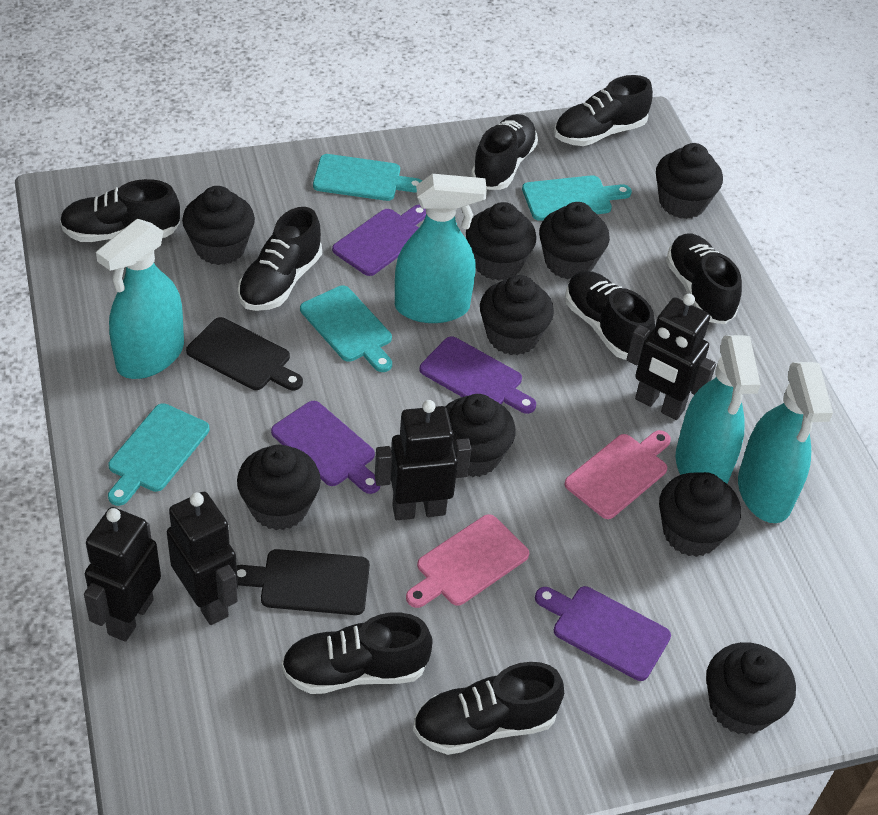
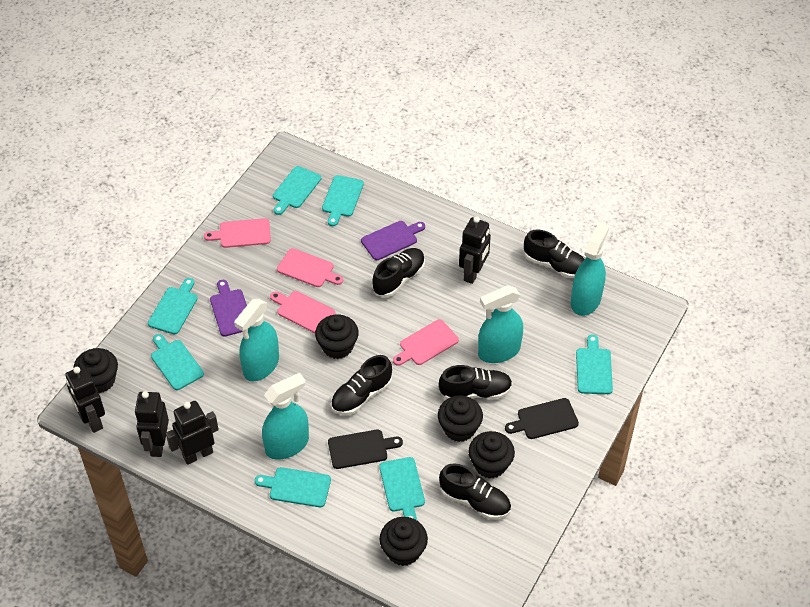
black cupcake: [182,186,255,265] [237,445,321,530] [445,394,516,477] [466,202,537,281] [480,275,554,355] [539,202,610,279] [656,143,723,219] [659,472,741,557] [706,642,796,735] = 9 -> [73,348,118,393] [315,315,359,359] [380,517,428,566] [438,395,483,442] [469,431,515,479] = 5
black shoe: [60,179,180,242] [238,207,322,311] [281,613,433,694] [413,662,564,755] [471,114,538,190] [554,75,653,146] [565,271,655,360] [666,234,742,324] = 8 -> [331,355,392,415] [372,248,425,297] [439,365,513,400] [439,463,511,519] [524,229,585,278] = 5
pink cutting board: [406,514,529,608] [564,430,671,519] = 2 -> [204,218,271,248] [270,291,335,333] [277,248,343,287] [393,319,459,366] = 4
purple cutting board: [271,401,380,494] [332,205,426,276] [419,336,536,414] [535,586,671,681] = 4 -> [210,280,247,337] [361,221,425,260] = 2
turquoise cutting board: [108,403,210,506] [300,285,392,372] [313,154,422,201] [522,175,632,221] = 4 -> [148,278,198,334] [151,334,204,390] [255,467,331,507] [273,166,321,215] [322,175,364,226] [379,457,425,520] [576,334,613,394] = 7

